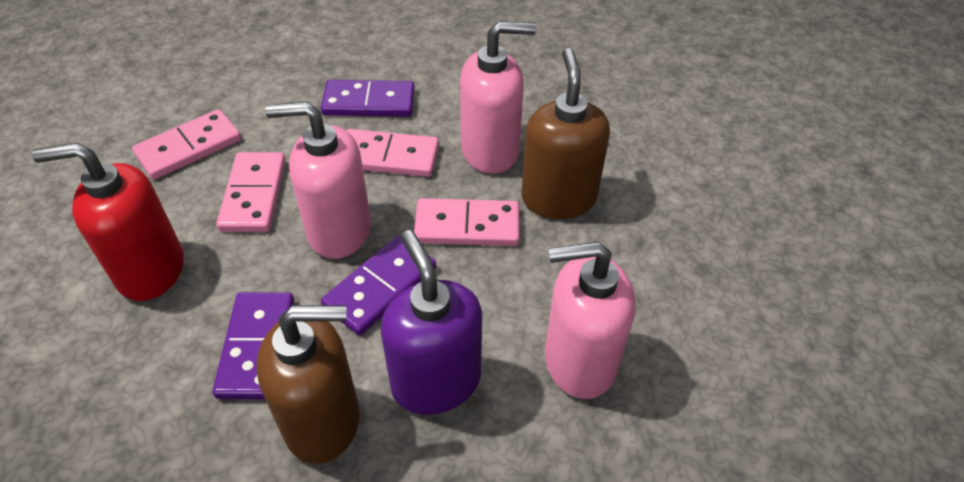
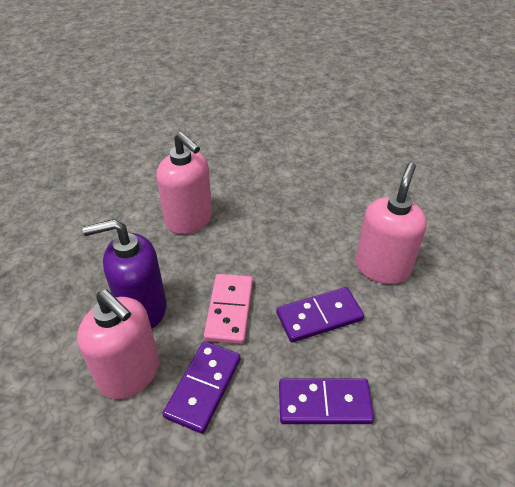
brown soap dispenser: [257,305,360,463] [521,48,610,219] = 2 -> none = 0
pink domino: [132,109,241,180] [216,152,286,232] [346,129,439,177] [414,198,519,246] = 4 -> [204,274,253,344] = 1
red soap dispenser: [32,142,184,301] = 1 -> none = 0

